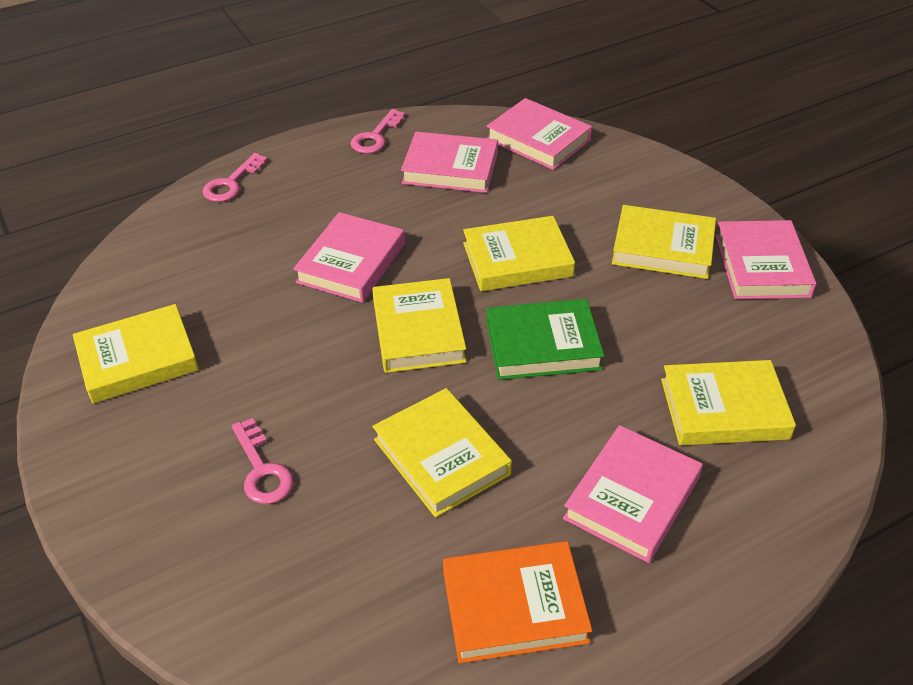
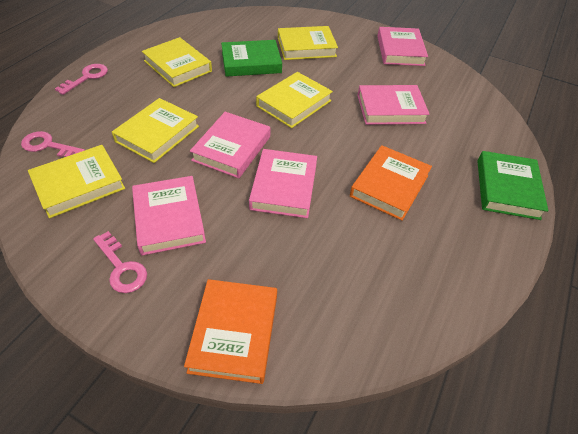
green book: [486,299,605,380] = 1 -> [221,40,282,77] [477,151,548,220] = 2
orange book: [443,541,592,663] = 1 -> [184,279,277,384] [350,145,432,221] = 2
yellow book: [73,304,199,403] [372,278,466,373] [372,388,512,517] [463,216,575,291] [612,205,716,279] [661,360,796,445] = 6 -> [28,145,125,218] [112,98,199,163] [142,37,212,87] [256,72,333,128] [278,26,338,60] = 5

